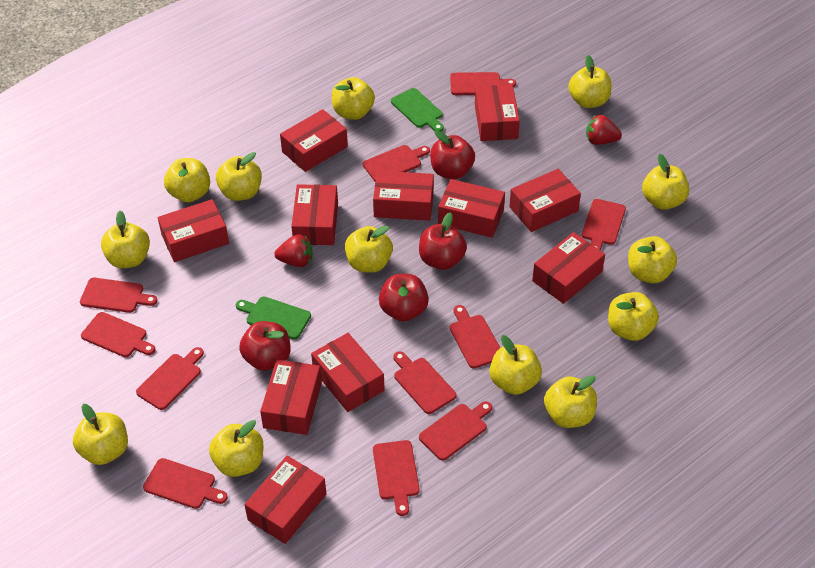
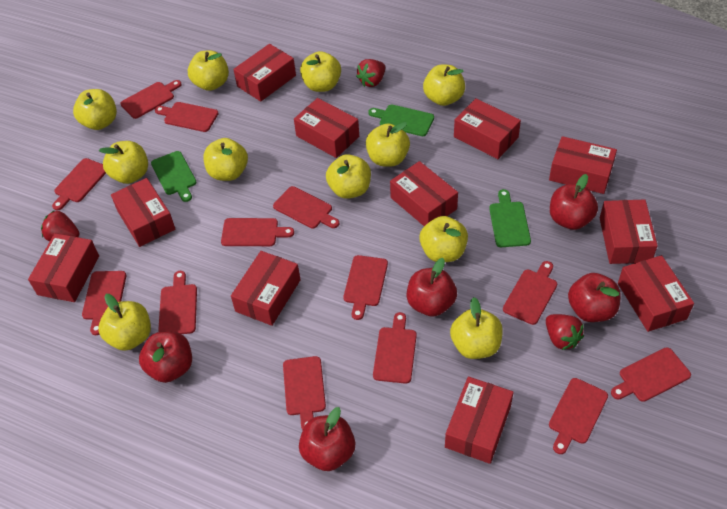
green cutting board: [236,297,311,340] [391,88,444,132] = 2 -> [151,151,196,202] [368,104,434,136] [489,189,531,247] = 3
red apple: [239,321,291,371] [379,274,429,322] [419,212,467,270] [430,130,475,179] = 4 -> [139,332,192,383] [299,407,355,471] [406,258,457,317] [550,174,598,230] [568,273,621,322] = 5
red cutting board: [80,278,158,313] [81,312,155,357] [136,347,204,410] [143,458,228,509] [363,145,430,182] [373,440,420,516] [393,351,457,414] [419,401,492,461] [450,72,516,95] [450,305,500,369] [582,199,626,251] = 11 -> [52,158,106,211] [82,271,126,335] [120,80,181,119] [155,102,219,132] [158,271,197,334] [221,218,294,246] [273,186,339,228] [283,356,326,430] [343,255,388,320] [373,312,417,384] [503,261,557,325] [549,378,608,454] [611,348,691,402] = 13
red strawberry: [274,234,313,267] [586,115,622,145] = 2 -> [41,210,80,241] [356,59,385,87] [546,314,584,350] = 3
yellow apple: [73,404,128,465] [101,211,150,268] [164,158,210,202] [209,420,264,477] [216,152,262,201] [332,77,375,120] [345,226,393,273] [489,335,542,395] [544,375,597,428] [568,55,612,108] [608,292,659,341] [628,236,677,283] [642,154,689,210] = 13 -> [73,89,117,130] [99,141,148,184] [99,294,151,351] [188,50,229,91] [203,138,248,181] [300,51,341,92] [326,154,371,199] [366,122,410,167] [419,216,468,262] [423,64,465,106] [450,297,503,359] = 11

